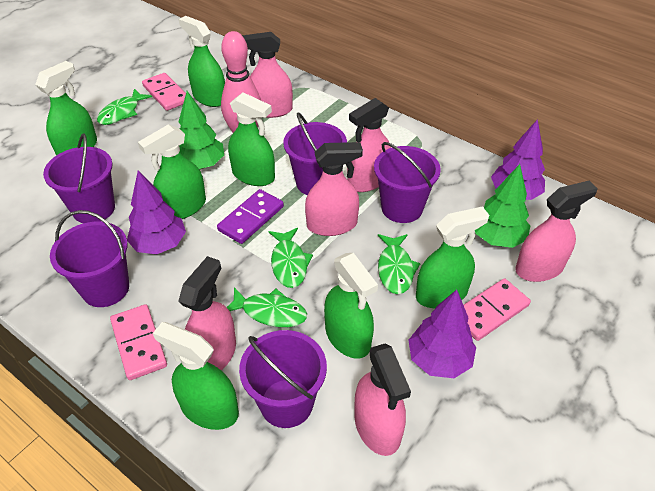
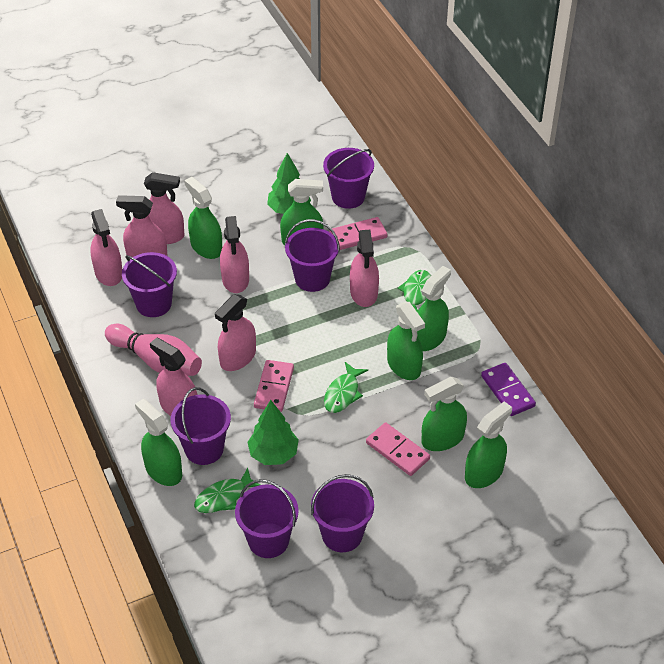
green fish: [97,89,152,125] [227,287,307,327] [269,228,313,288] [378,234,421,294] = 4 -> [194,468,260,513] [324,362,368,413] [398,270,431,312] = 3
pink spray bottle: [178,256,236,371] [242,32,293,118] [305,142,363,236] [347,98,391,192] [354,343,411,456] [515,181,598,282] = 6 -> [90,209,122,286] [116,195,168,257] [144,172,184,244] [150,337,197,416] [215,294,256,371] [220,216,249,293] [350,230,379,307] = 7
purple bucket: [43,133,115,223] [50,210,129,307] [239,330,327,428] [283,112,347,195] [374,142,441,223] = 5 -> [122,252,177,317] [171,387,231,465] [235,479,299,558] [285,219,340,292] [311,474,374,552] [323,148,374,209] = 6
purple tree: [127,171,186,254] [408,290,476,378] [491,119,545,200] = 3 -> none = 0

